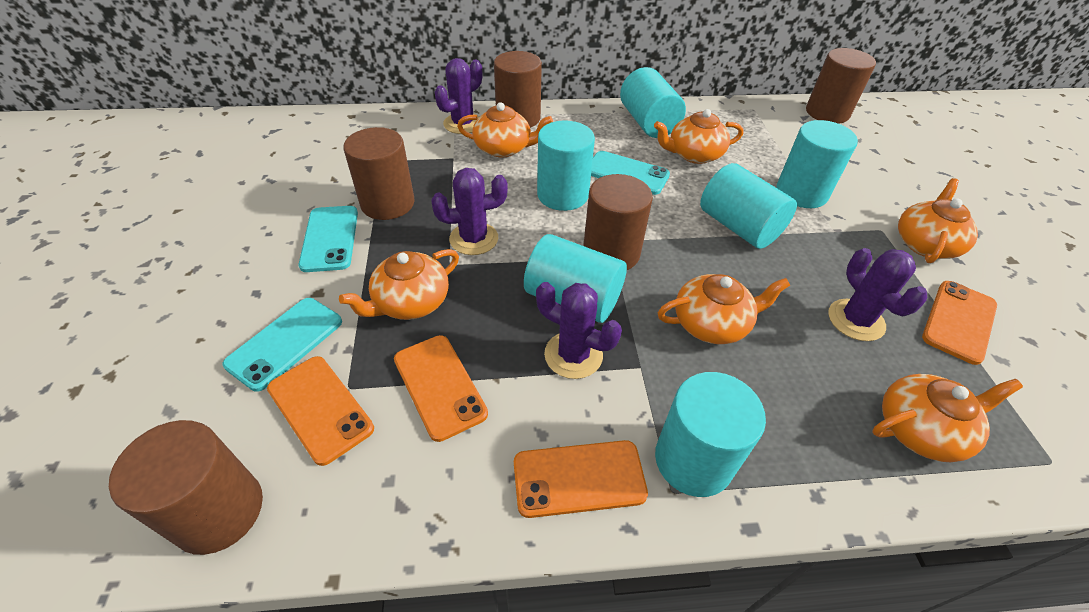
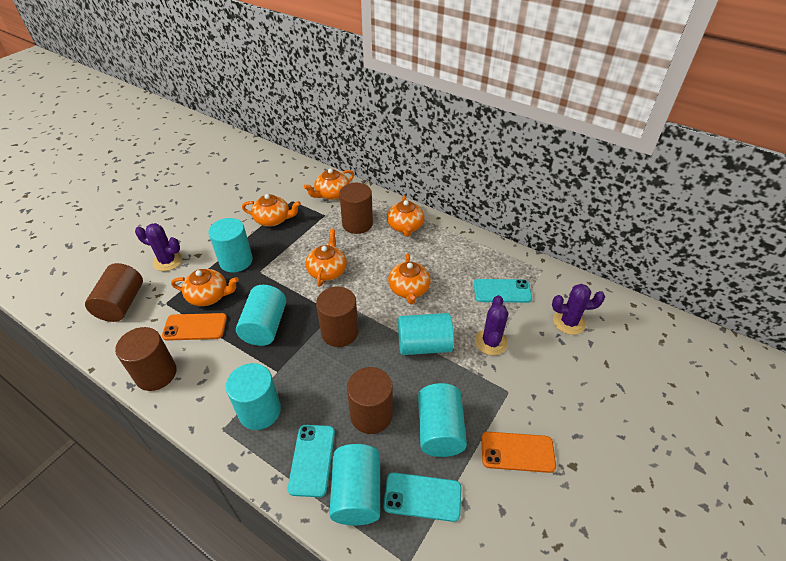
orange phone: [267,356,374,466] [394,335,488,442] [514,440,648,518] [922,281,997,365] = 4 -> [162,313,227,341] [481,432,556,473] = 2
purple cactus: [431,168,508,255] [435,58,482,134] [536,282,622,379] [828,248,927,341] = 4 -> [135,223,182,271] [475,295,508,355] [552,284,605,335] = 3

